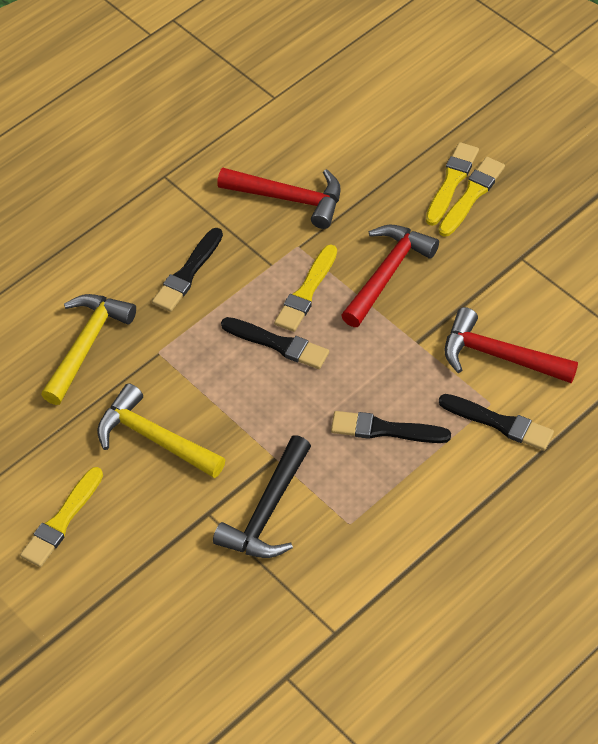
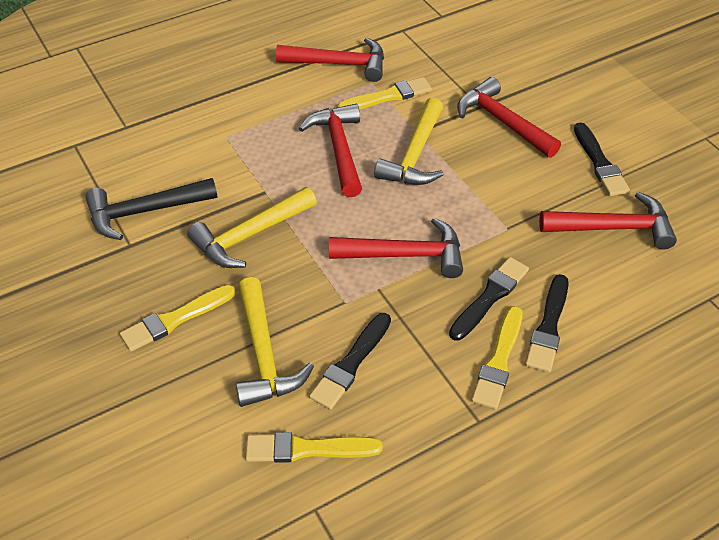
red hammer: [217,168,341,229] [341,225,439,327] [445,307,578,383] = 3 -> [276,38,384,82] [299,104,362,197] [329,218,463,278] [457,77,561,158] [539,192,677,250] = 5
yellow hammer: [41,294,136,405] [97,383,225,478] = 2 -> [187,187,317,268] [236,277,314,407] [374,98,444,185] = 3

